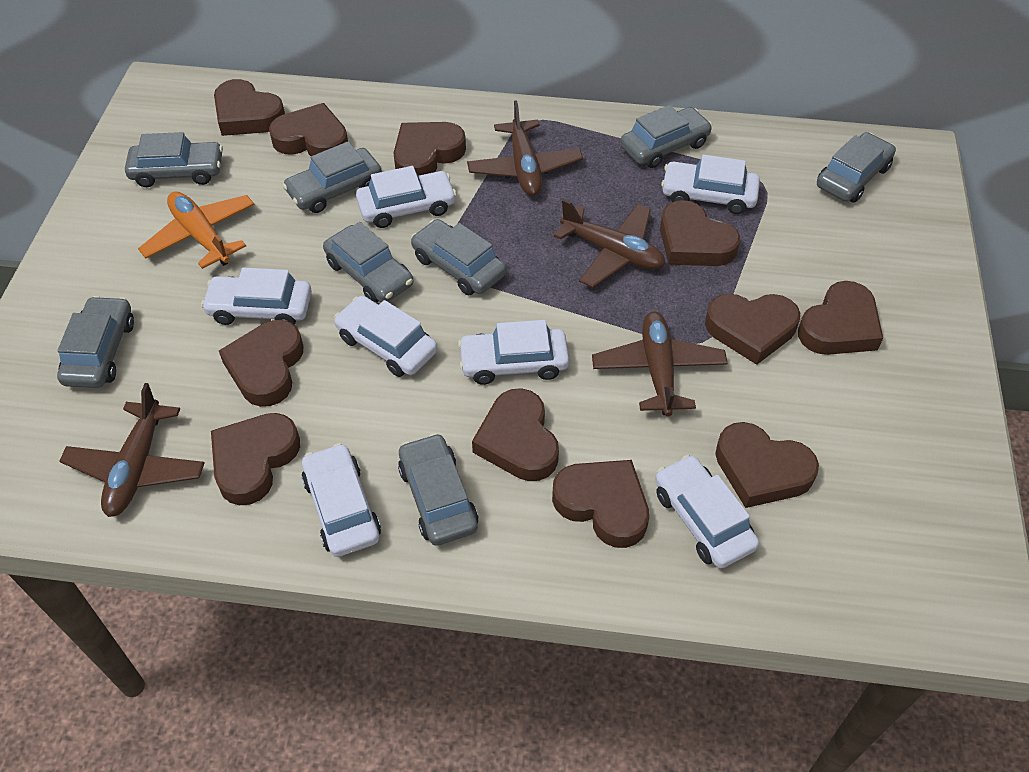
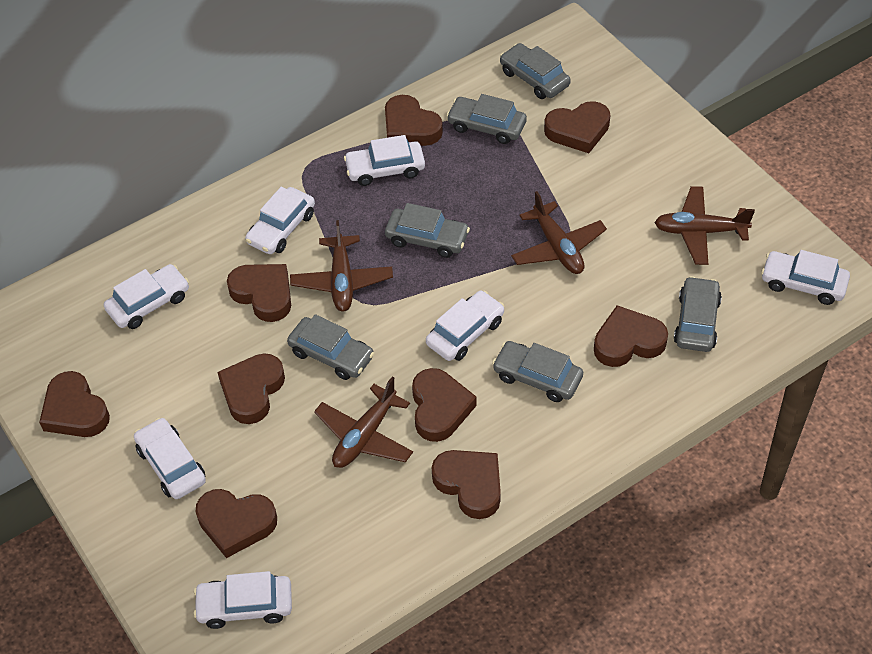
brown heart: [211,413,300,505] [214,79,285,136] [219,320,303,407] [269,103,348,156] [393,122,466,176] [472,388,559,481] [552,460,649,548] [660,200,740,266] [705,294,800,365] [715,422,819,508] [798,281,883,355] = 11 -> [39,371,110,437] [196,489,277,558] [217,353,285,424] [227,264,291,322] [385,95,443,146] [412,368,477,442] [432,450,501,519] [544,101,610,153] [594,305,668,367] = 9
grey car: [57,296,134,388] [125,132,223,187] [282,141,382,213] [323,222,413,302] [398,433,478,546] [411,219,506,295] [620,105,712,168] [817,132,896,203] = 8 -> [287,314,374,380] [385,203,470,258] [446,94,527,144] [492,341,583,402] [500,43,571,99] [674,276,722,352] = 6
orange plane: [138,192,255,269] = 1 -> none = 0

